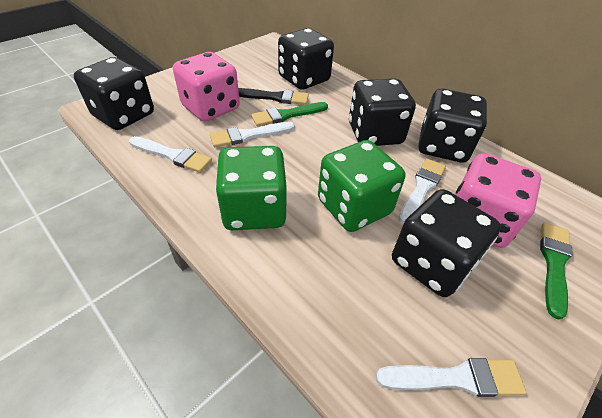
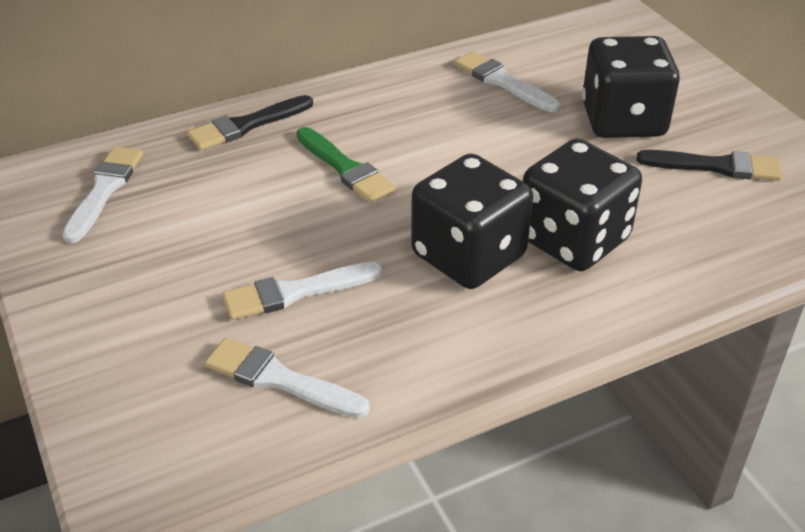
black brush: [238,88,309,105] = 1 -> [187,95,313,150] [636,150,782,181] = 2
black dice: [74,57,154,130] [278,28,334,90] [349,78,416,146] [392,189,501,297] [418,89,487,163] = 5 -> [411,153,533,289] [523,139,642,271] [582,36,680,138] = 3
green brush: [251,102,328,126] [540,223,573,320] = 2 -> [296,127,396,203] = 1
green dice: [215,146,287,230] [318,140,405,232] = 2 -> none = 0
pink dice: [173,52,240,122] [456,153,541,248] = 2 -> none = 0

